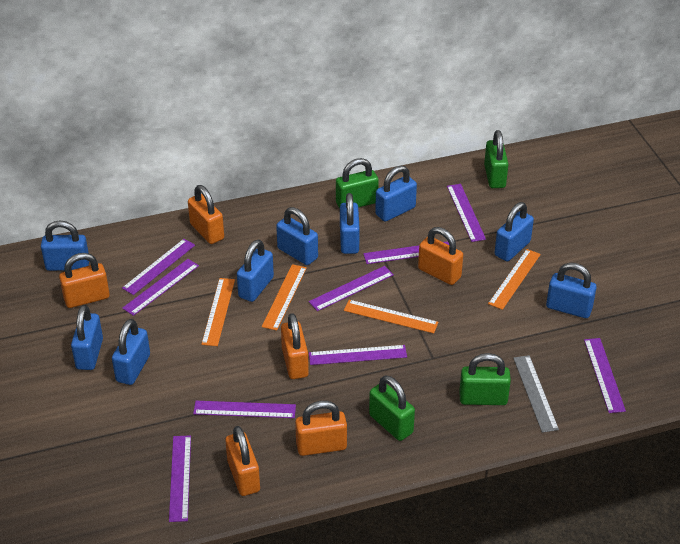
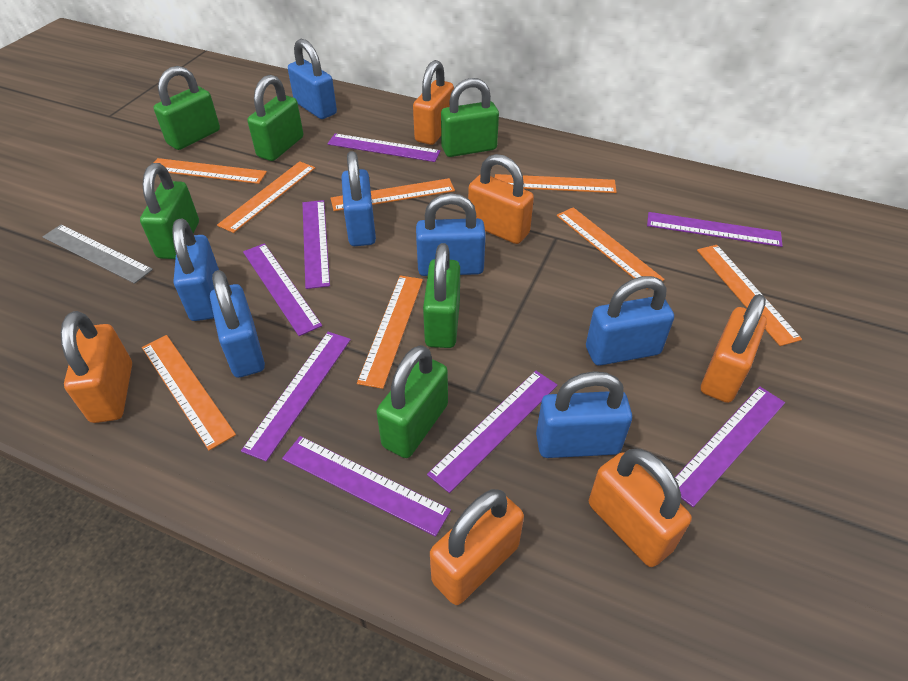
blue padlock: [41,220,89,271] [71,305,103,370] [112,319,150,385] [237,240,274,302] [276,207,318,265] [340,193,360,254] [375,166,417,222] [495,202,534,261] [546,263,597,318] = 9 -> [173,218,219,321] [210,270,265,378] [288,39,337,119] [341,151,376,246] [416,193,486,276] [536,371,632,458] [586,276,674,366] = 7
green padlock: [336,158,379,209] [369,375,415,441] [459,353,511,405] [484,130,508,188] = 4 -> [140,163,199,259] [154,66,220,150] [247,75,303,161] [376,345,448,458] [423,243,460,348] [441,78,499,157] = 6
orange ruler: [201,278,235,346] [262,264,307,331] [344,300,439,333] [488,249,541,310] = 4 -> [142,335,236,451] [154,158,267,184] [217,161,315,233] [330,178,455,211] [357,275,423,389] [495,174,616,193] [557,207,665,289] [697,245,802,346] = 8
purple ruler: [122,239,195,295] [122,259,199,316] [169,435,191,522] [193,401,296,418] [309,266,394,311] [309,345,407,365] [363,241,449,264] [447,184,486,242] [584,338,626,413] = 9 -> [241,332,351,462] [243,243,322,336] [282,436,451,537] [303,200,330,289] [327,134,441,162] [427,371,558,493] [647,212,783,247] [675,386,785,507] = 8

